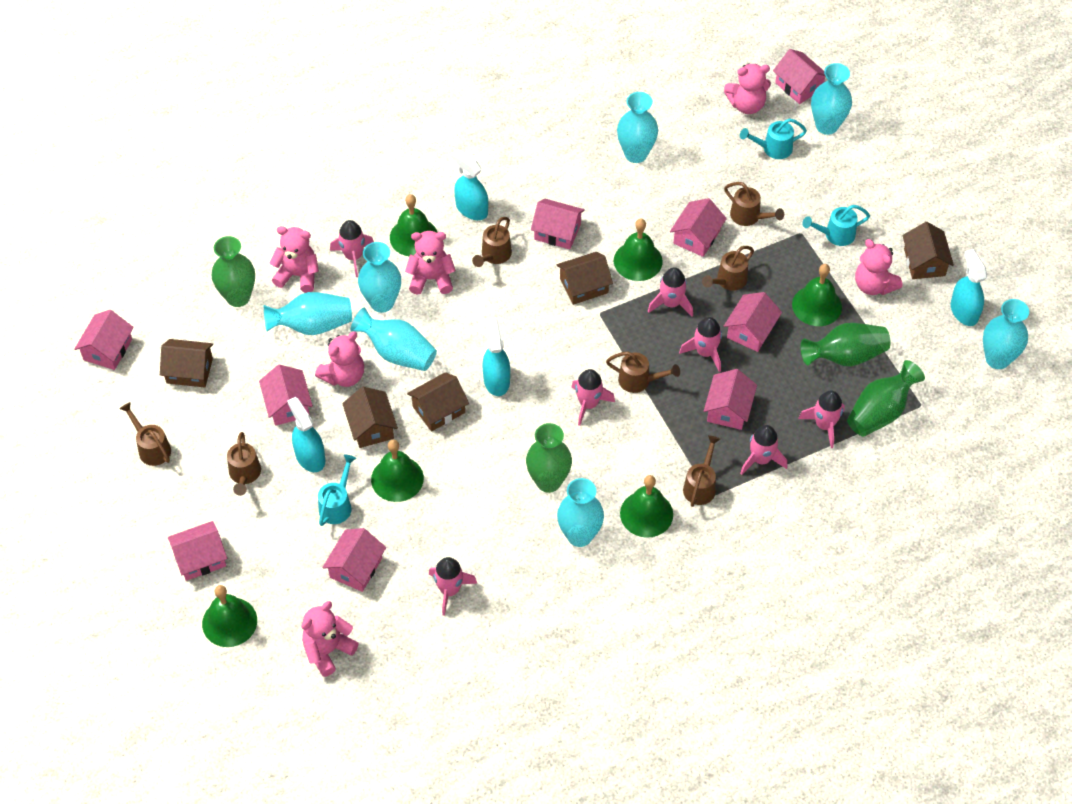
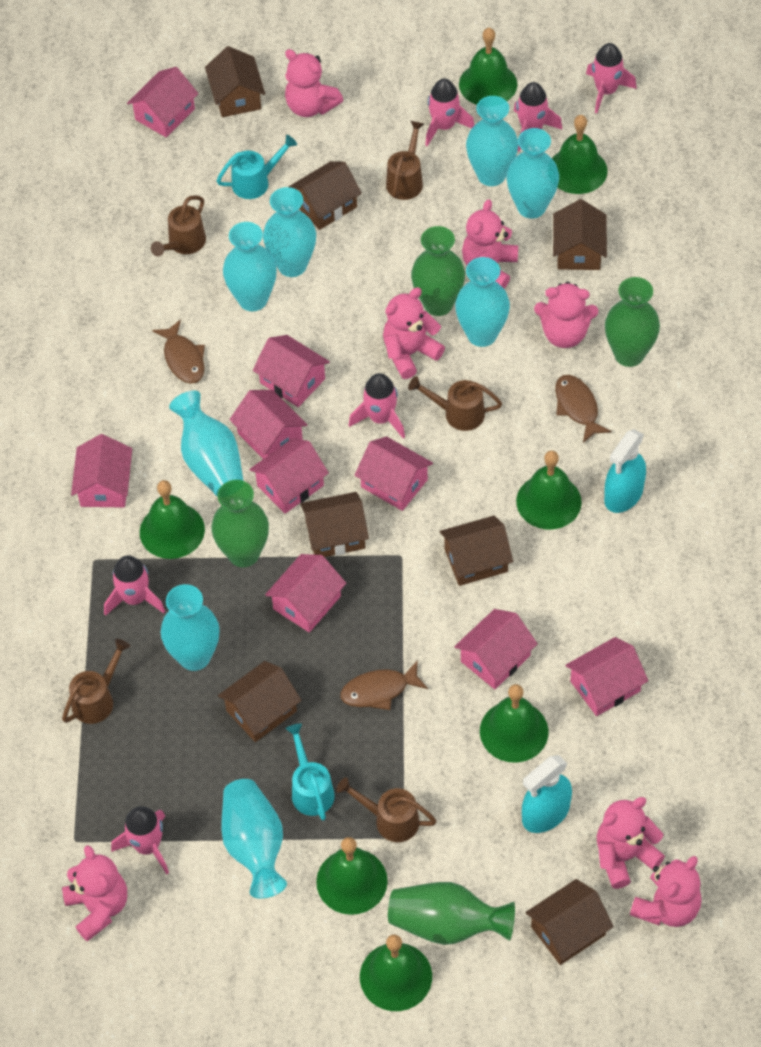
brown fish: none = 0 -> [152,319,205,384] [340,661,428,710] [555,375,612,443] = 3
brown house: [160,339,213,387] [342,387,398,448] [407,372,469,432] [556,252,613,305] [903,222,954,279] = 5 -> [205,46,265,117] [218,661,302,742] [289,161,362,230] [300,492,369,557] [440,515,513,586] [525,879,614,965] [553,199,607,270] = 7
brown watering can: [120,402,171,466] [227,432,261,496] [472,217,512,267] [606,352,680,393] [683,435,720,507] [702,246,754,291] [724,182,784,226] = 7 -> [62,639,130,724] [151,195,206,256] [336,777,436,842] [386,121,424,200] [408,376,502,431] = 5
green bell: [202,585,257,647] [371,440,424,502] [390,194,438,256] [614,218,663,281] [620,475,673,538] [792,264,842,326] = 6 -> [140,480,205,559] [316,837,388,915] [360,934,432,1011] [459,28,517,105] [480,684,549,763] [516,451,581,529] [552,115,608,194] = 7
pink rocket: [330,220,374,277] [429,557,477,616] [571,369,615,426] [648,267,693,317] [679,317,722,372] [740,425,787,475] [798,390,845,448] = 7 -> [104,555,165,616] [111,806,169,874] [349,373,405,439] [425,79,475,146] [514,82,563,152] [586,43,637,113] = 6
pink teddy bear: [269,226,319,293] [301,601,359,677] [315,331,364,387] [405,231,456,295] [724,63,771,114] [855,239,903,295] = 6 -> [62,845,127,942] [285,49,343,117] [383,287,445,379] [462,199,518,289] [534,282,598,348] [597,797,665,889] [630,856,702,927] = 7
turquoise spray bottle: [287,397,325,472] [451,149,488,220] [482,318,510,396] [951,249,987,326] = 4 -> [522,755,572,833] [604,429,646,513] = 2
turquoise vase: [264,292,352,335] [351,308,437,371] [358,242,401,313] [557,478,604,547] [617,92,658,163] [811,63,852,135] [983,299,1029,369] = 7 -> [161,584,220,671] [169,391,244,497] [221,779,287,899] [223,222,277,311] [263,187,316,277] [455,257,510,347] [466,96,518,186] [507,128,559,219] = 8
turquoise watering can: [318,454,356,526] [740,118,807,159] [802,205,870,246] = 3 -> [217,135,297,199] [286,724,335,820] = 2

